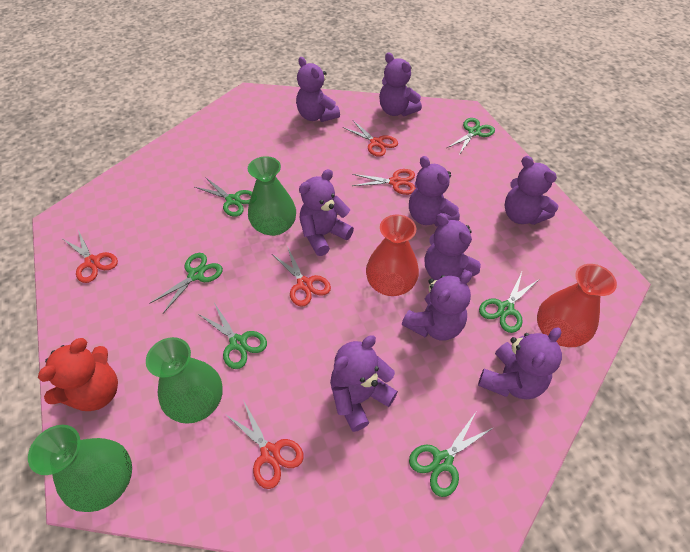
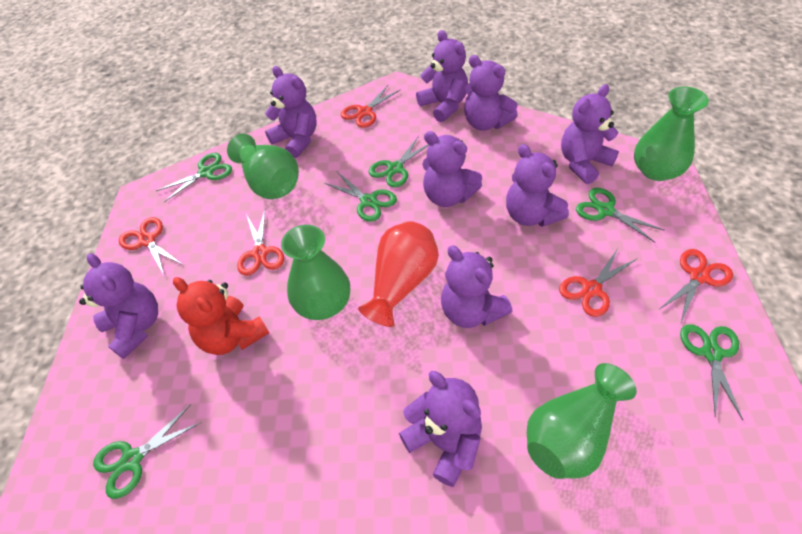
green vase: [28,425,132,512] [146,337,223,424] [248,156,296,236] = 3 -> [227,134,299,199] [281,225,350,320] [527,363,637,479] [634,86,709,181] = 4
red vase: [366,214,419,296] [537,264,617,347] = 2 -> [358,221,439,327] = 1

